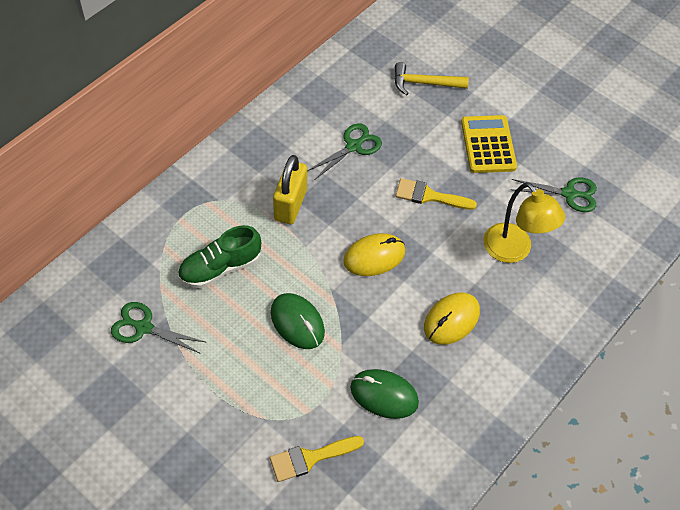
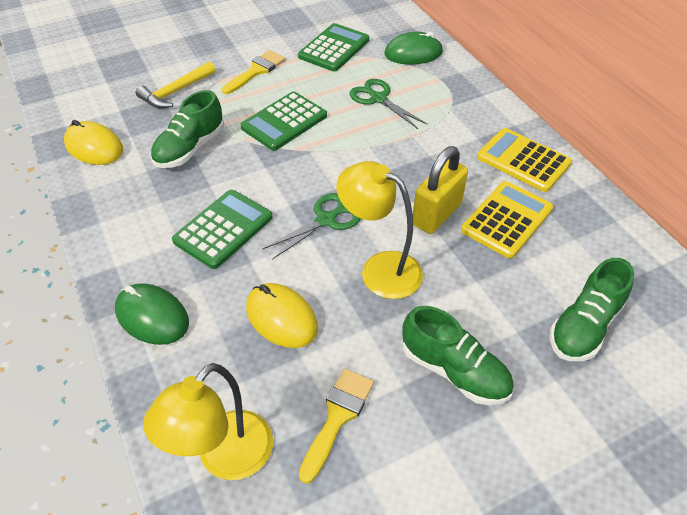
green calculator: none = 0 -> [172,190,273,269] [240,91,327,151] [298,23,369,72] = 3
green scissors: [111,302,205,354] [307,123,382,179] [511,178,597,212] = 3 -> [262,193,361,260] [350,79,427,129] = 2
green shoe: [178,225,261,288] = 1 -> [151,90,224,168] [403,306,514,405] [550,258,634,361] = 3
yellow calculator: [461,115,517,173] = 1 -> [461,181,553,258] [477,128,572,192] = 2
yellow lamp: [484,182,565,263] = 1 -> [143,363,273,480] [337,161,423,299] = 2

